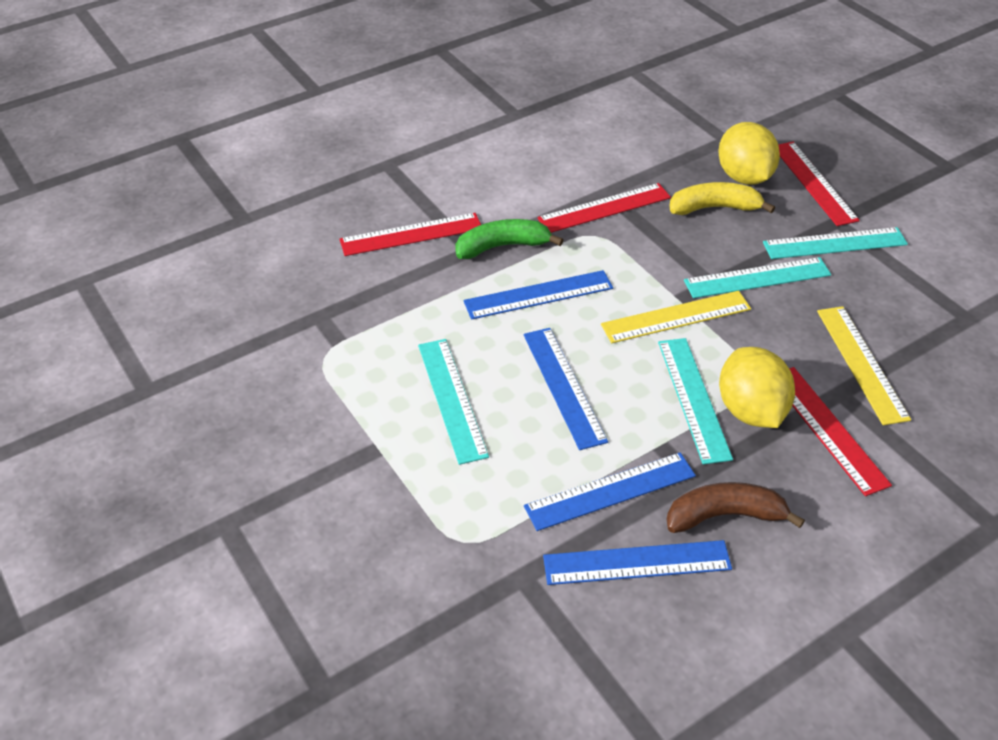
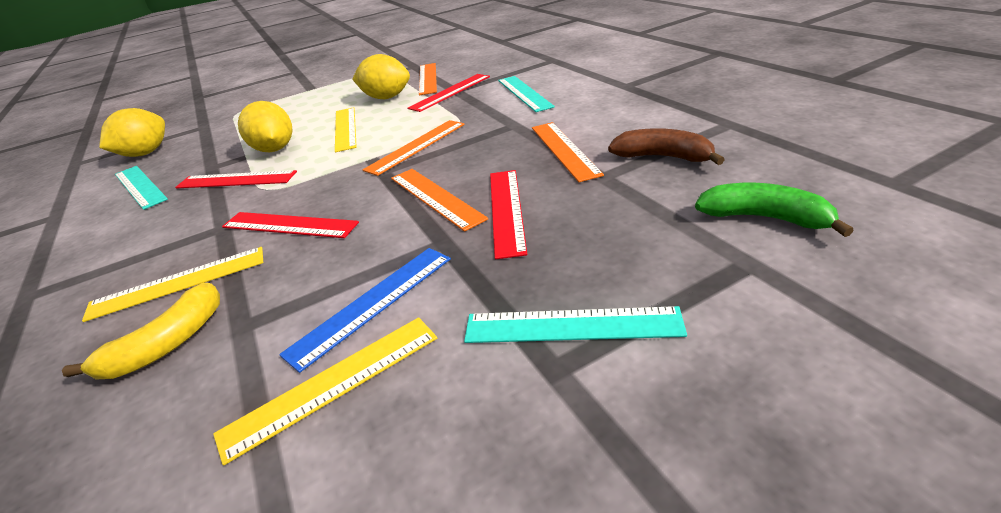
blue ruler: [463,270,613,320] [523,328,608,450] [524,452,696,531] [543,540,732,585] = 4 -> [279,248,451,373] = 1
orange ruler: none = 0 -> [362,120,465,176] [391,169,488,232] [419,63,437,95] [532,122,604,182] = 4
turquoise ruler: [418,339,489,465] [658,338,733,464] [684,257,831,298] [763,227,908,259] = 4 -> [115,166,168,210] [464,306,687,343] [498,76,555,112] = 3
yellow lemon: [718,122,780,185] [719,347,795,428] = 2 -> [99,108,165,157] [238,101,293,152] [352,54,410,99] = 3
yellow ruler: [601,291,751,343] [817,306,911,425] = 2 -> [82,247,263,322] [213,317,437,466] [335,107,357,152] = 3

